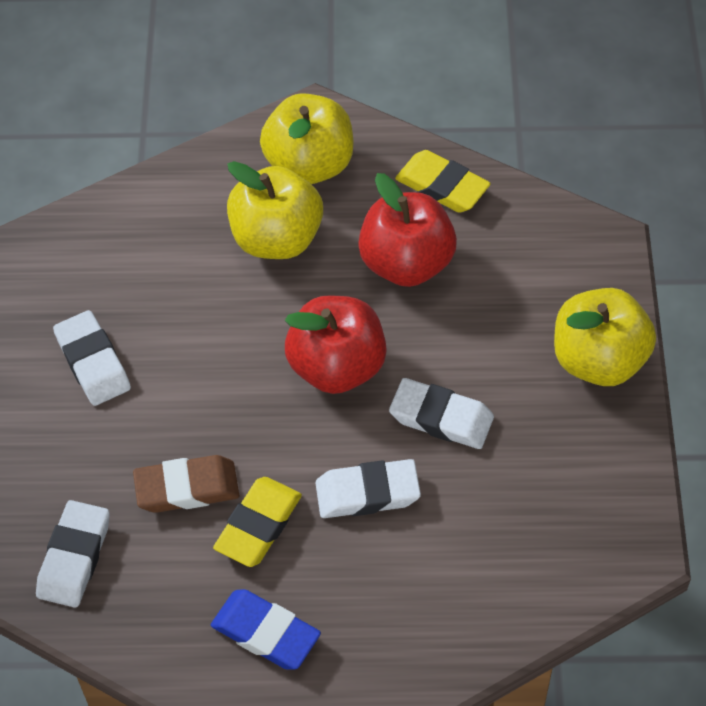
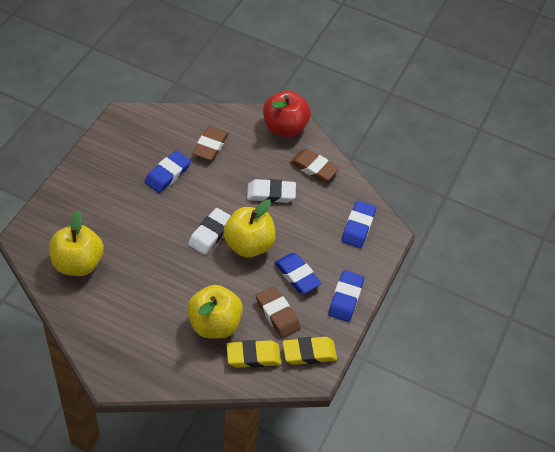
blue eraser: [211,589,321,670] = 1 -> [145,150,191,193] [274,253,322,294] [328,270,364,322] [341,201,376,248] = 4
brown eraser: [133,455,239,513] = 1 -> [192,126,229,161] [256,286,301,338] [290,149,339,182] = 3
red apple: [285,295,387,394] [358,173,457,287] = 2 -> [263,91,311,137] = 1
white eraser: [36,500,109,608] [53,310,131,406] [316,459,421,518] [389,378,494,449] = 4 -> [188,208,231,255] [247,179,296,203] = 2

